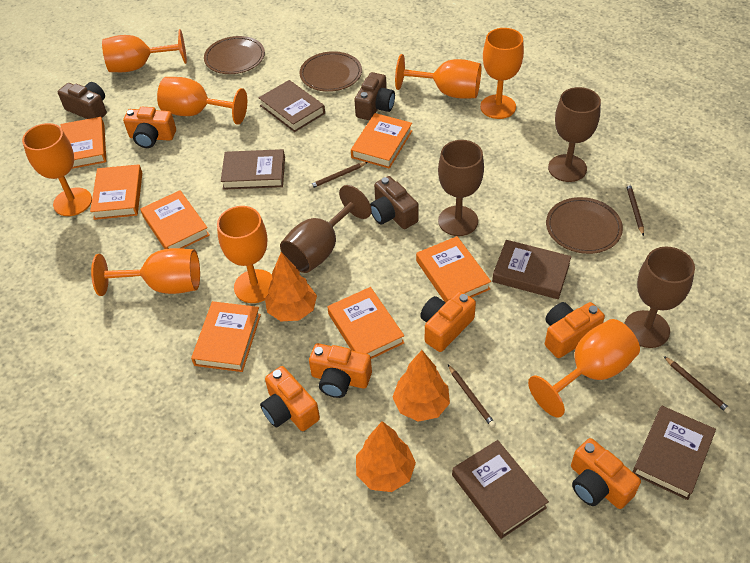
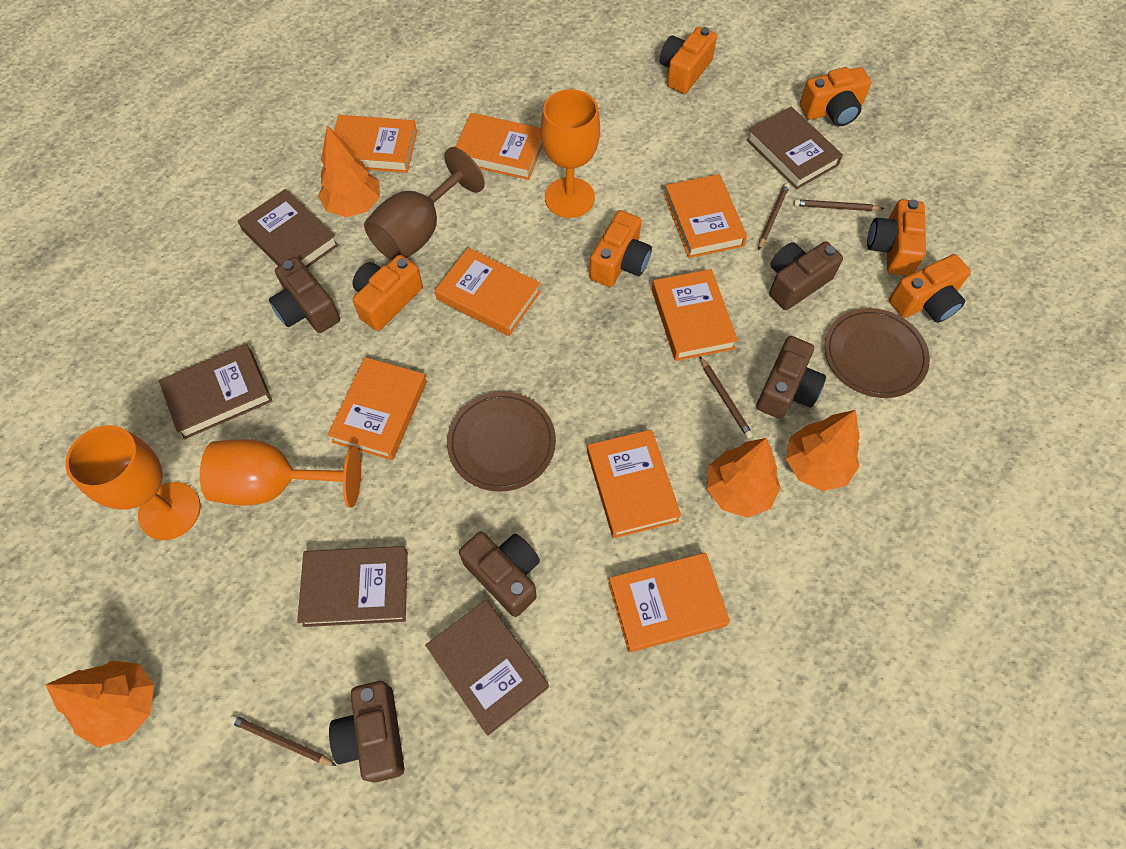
brown camera: [58,82,107,119] [354,72,395,120] [370,176,419,229] = 3 -> [269,257,340,333] [329,681,405,783] [459,532,540,617] [756,336,826,419] [769,242,843,310] = 5
brown goblet: [280,185,372,273] [438,140,484,236] [548,87,601,182] [624,247,695,348] = 4 -> [364,147,485,260] = 1
brown plate: [204,36,265,74] [299,51,362,92] [546,197,623,254] = 3 -> [447,392,556,492] [825,308,930,398] = 2
orange book: [61,117,106,169] [90,164,142,220] [140,190,210,249] [191,301,261,372] [327,287,405,359] [351,113,412,169] [416,236,491,302] = 7 -> [328,357,427,460] [334,115,417,173] [435,248,541,336] [455,113,543,180] [587,429,681,538] [608,553,730,652] [652,269,738,361] [664,174,747,258] = 8
orange goblet: [22,123,92,216] [91,248,200,296] [102,29,187,72] [157,77,247,125] [217,206,272,303] [395,54,481,99] [480,28,524,119] [528,319,640,418] = 8 -> [65,425,201,540] [200,439,361,508] [541,89,600,218] = 3
orange tree: [265,252,317,321] [356,421,416,492] [392,350,450,422] = 3 -> [46,661,154,747] [318,125,380,217] [707,438,781,518] [786,410,860,491] = 4

